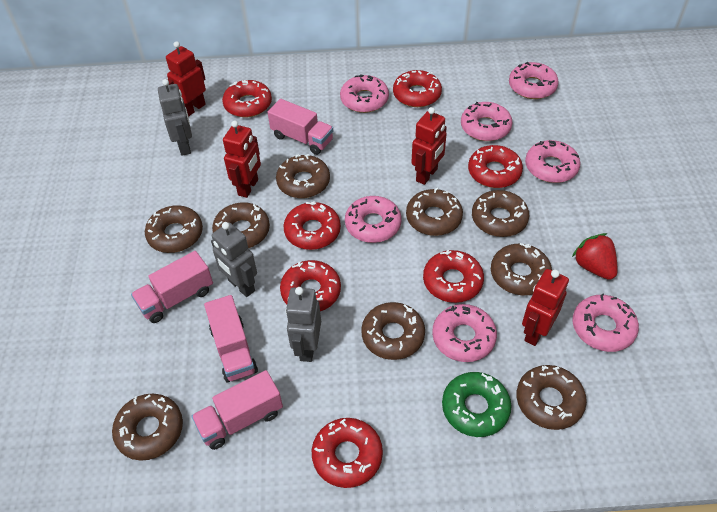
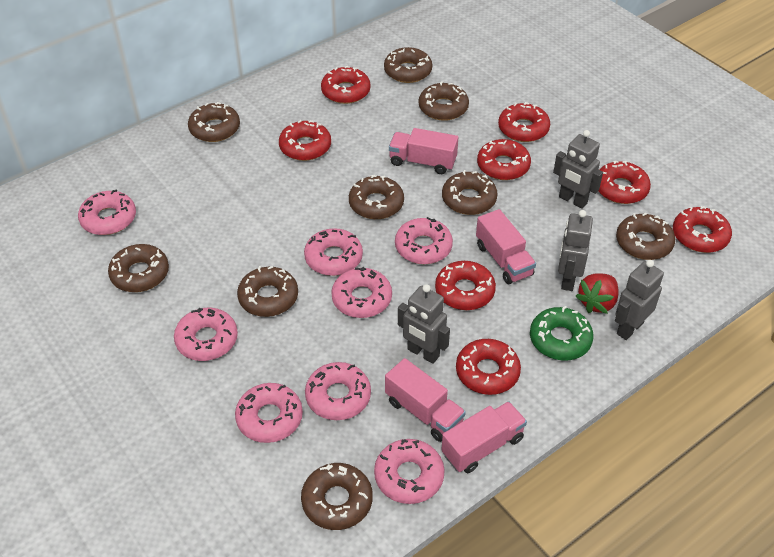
grey robot: [158,79,192,156] [211,222,257,297] [286,287,321,362] = 3 -> [398,284,450,364] [553,130,603,209] [558,210,593,291] [615,260,664,340] = 4
pink donut: [340,74,389,113] [345,196,402,243] [432,304,497,362] [461,102,513,141] [509,61,559,99] [525,140,580,183] [572,293,639,352] = 7 -> [78,190,136,235] [174,308,238,361] [235,383,303,443] [304,228,363,276] [305,362,371,420] [331,267,392,318] [374,439,445,504] [395,217,453,264] = 8
red donut: [222,80,272,117] [280,260,341,311] [284,201,341,250] [312,418,383,488] [393,70,442,107] [423,250,484,303] [468,145,523,188] = 7 -> [279,120,331,161] [321,66,371,104] [435,261,496,310] [456,339,521,395] [477,139,531,180] [498,102,550,142] [599,161,651,204] [673,206,732,253] = 8
red robot: [166,41,206,117] [223,121,261,198] [411,107,447,185] [522,269,569,346] = 4 -> none = 0

